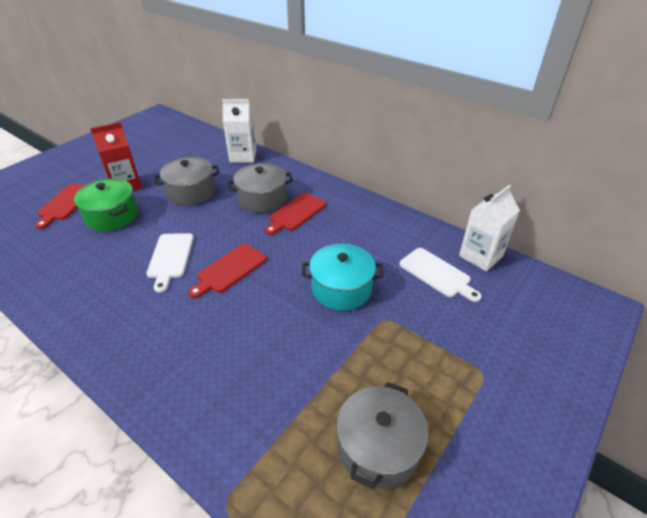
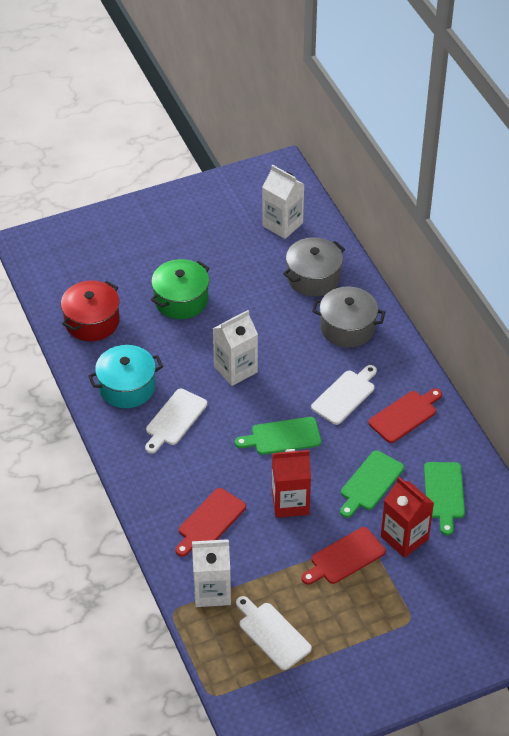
green cutting board: none = 0 -> [235,417,321,455] [340,450,404,518] [424,462,465,535] = 3
grey pot: [154,157,220,206] [228,163,293,213] [336,382,429,489] = 3 -> [283,237,345,296] [312,286,385,348] = 2
red carton: [90,122,142,191] = 1 -> [272,449,311,518] [381,477,434,558] = 2
red pot: none = 0 -> [61,280,120,341] = 1
white carton: [222,99,256,163] [459,184,520,271] = 2 -> [192,539,231,607] [213,310,258,386] [262,165,305,239] = 3
white cutting board: [146,233,194,293] [399,248,482,302] = 2 -> [145,389,207,454] [236,596,312,670] [311,365,377,425] = 3

